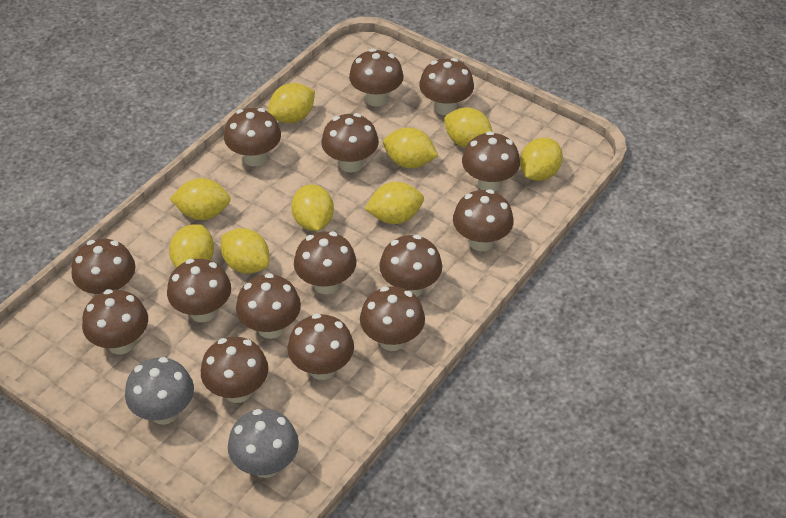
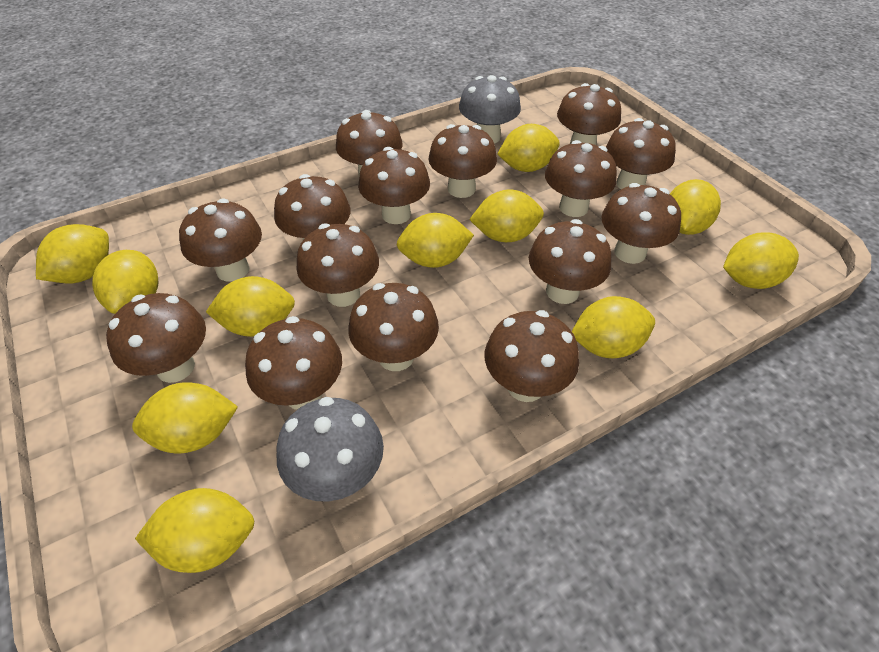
yellow lemon: [169,224,214,268] [170,178,231,220] [221,228,269,274] [268,83,315,123] [291,184,334,231] [365,182,424,224] [383,128,438,168] [444,107,493,148] [520,138,563,181] = 9 -> [36,224,109,284] [92,250,158,314] [132,382,238,453] [135,488,254,573] [206,276,295,337] [397,213,474,268] [469,190,544,242] [497,124,560,172] [572,296,655,358] [670,179,721,235] [723,232,799,289] = 11

